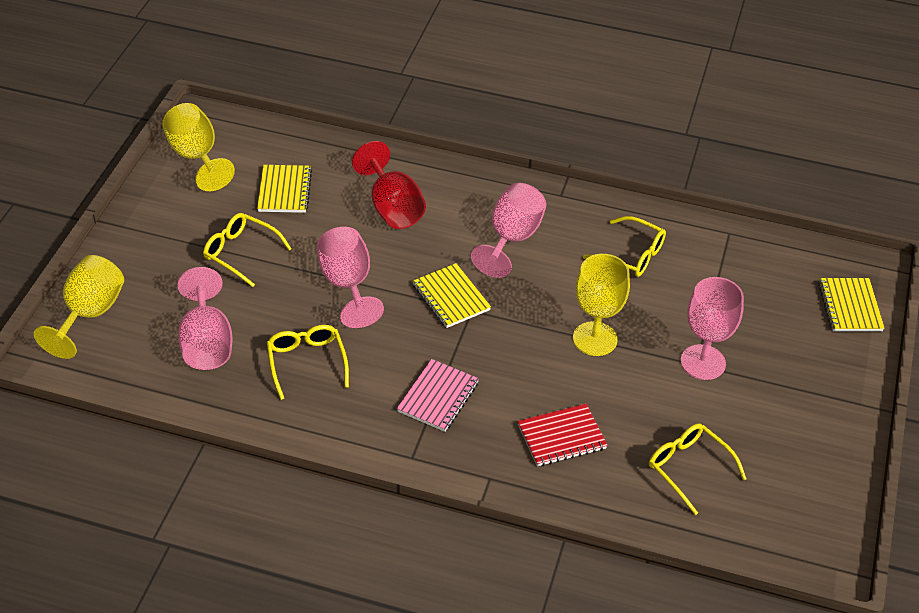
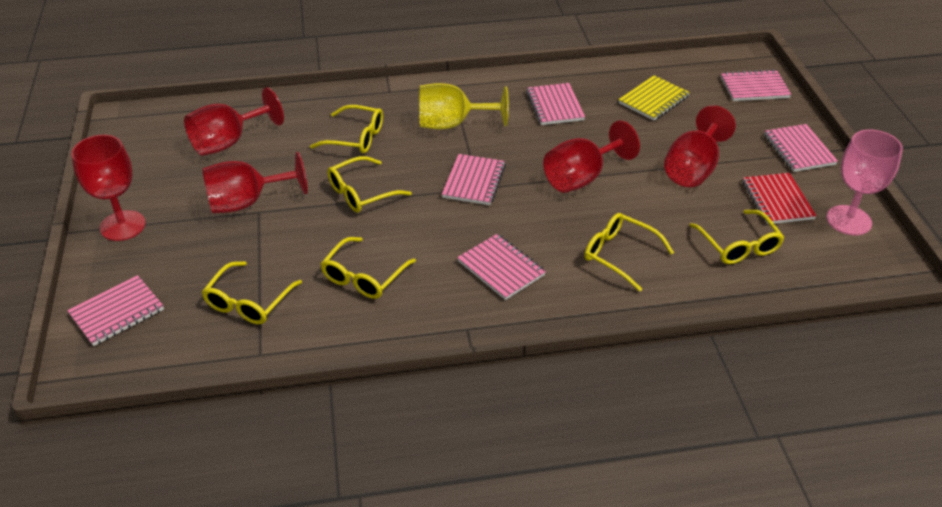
pink goblet: [177,267,233,370] [317,227,384,328] [471,183,546,278] [681,277,744,380] = 4 -> [827,129,903,235] = 1
pink notebook: [397,359,479,432] = 1 -> [67,275,164,346] [442,154,506,205] [457,234,546,300] [526,83,585,125] [721,69,791,101] [764,124,838,172] = 6
red goblet: [352,141,426,229] = 1 -> [71,135,146,241] [184,87,284,156] [202,152,308,213] [543,120,640,193] [664,105,736,187] = 5
yellow glasses: [203,213,292,287] [267,325,349,400] [583,216,666,277] [649,423,746,515] = 4 -> [202,261,302,324] [310,105,383,154] [321,237,416,299] [327,156,412,213] [584,213,674,292] [689,210,785,264] = 6
yellow goblet: [34,255,124,359] [162,103,235,191] [573,254,630,356] = 3 -> [419,83,509,129] = 1
yellow notebook: [257,165,312,213] [413,263,491,328] [818,278,885,332] = 3 -> [619,75,690,121] = 1

